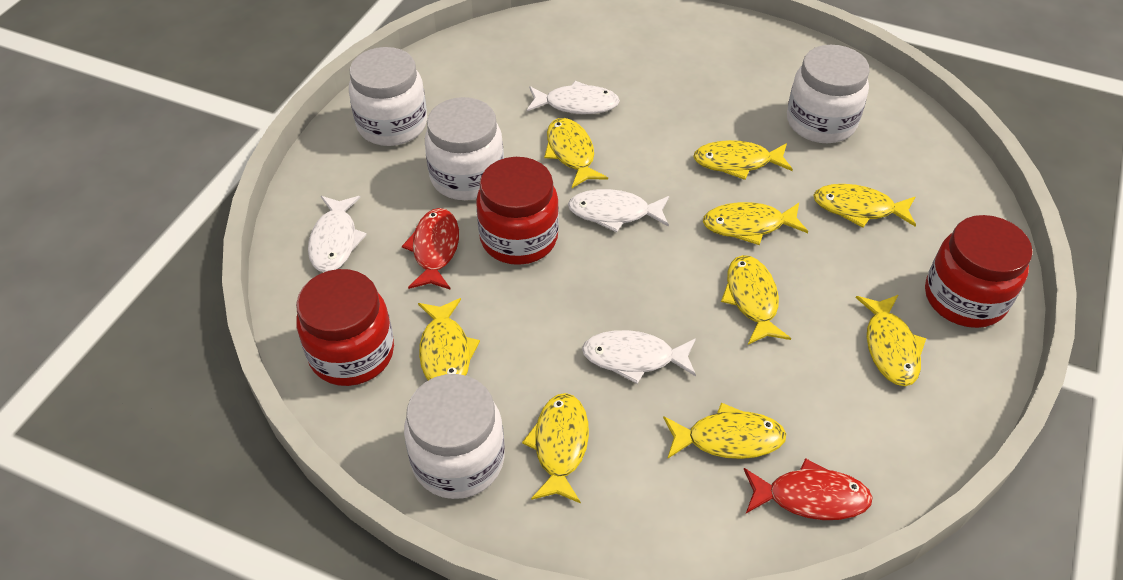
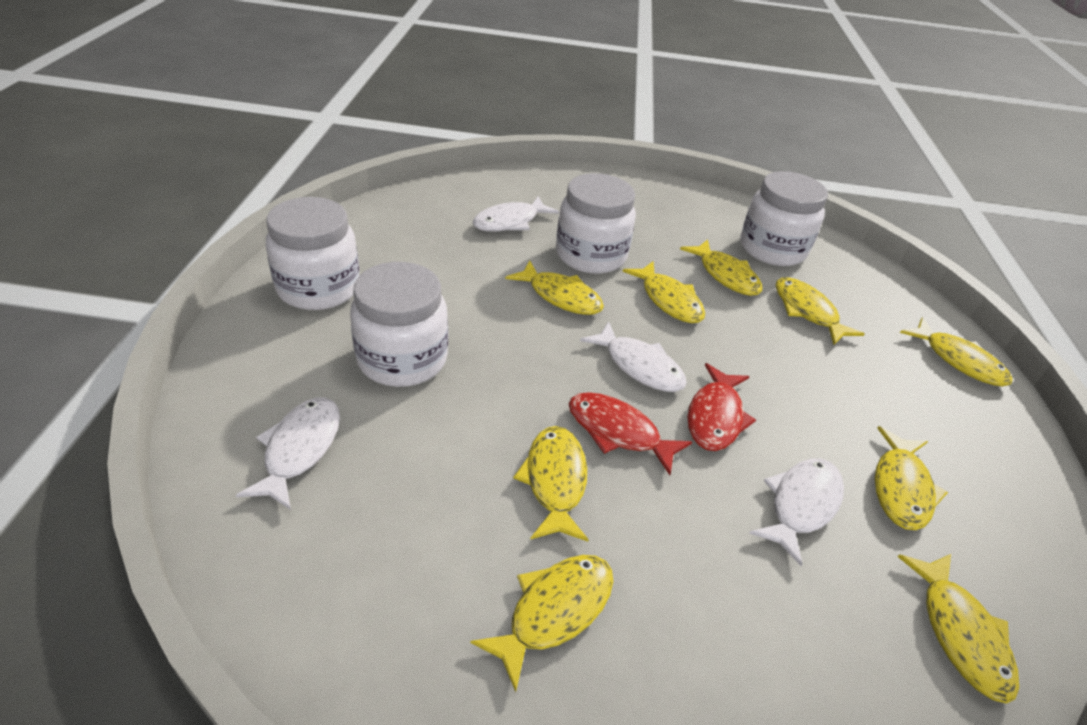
red jar: [296,269,394,386] [476,157,559,265] [925,215,1033,328] = 3 -> none = 0

